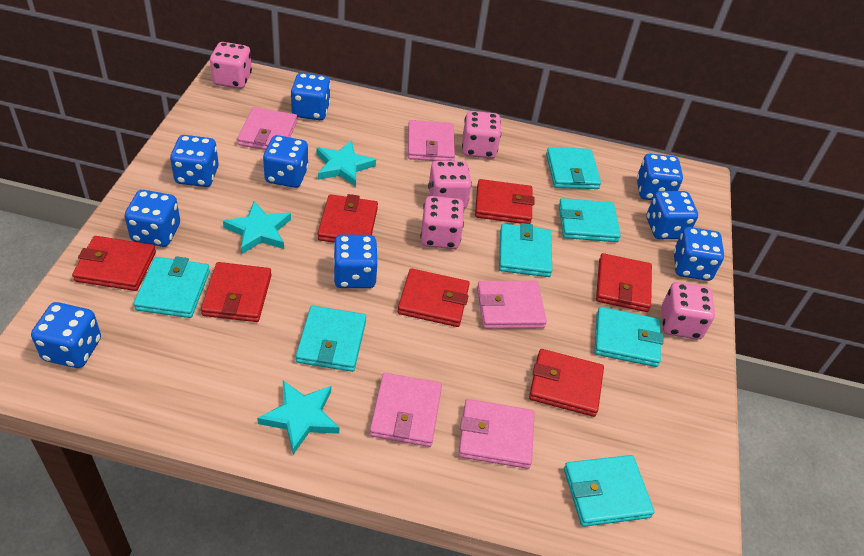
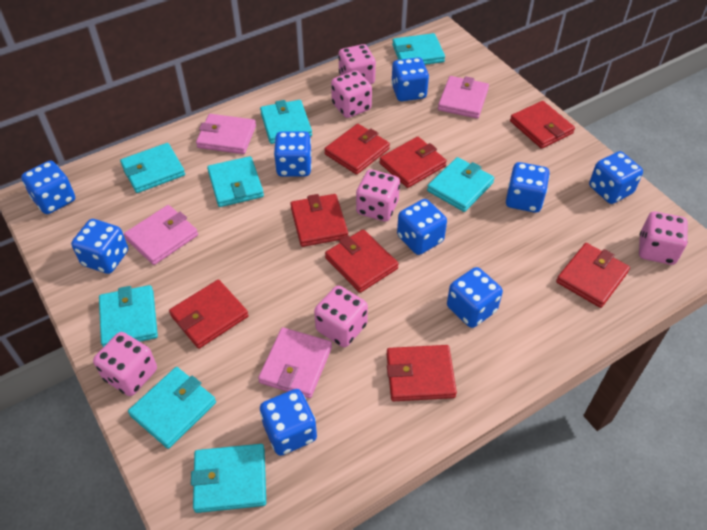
pink dice: [210,42,252,89] [420,196,464,249] [428,161,472,209] [462,111,501,158] [662,282,715,339] = 5 -> [93,332,157,396] [314,286,368,347] [331,71,372,118] [338,44,376,84] [356,169,400,222] [639,211,688,265] = 6
pink wallet: [237,107,297,150] [370,373,442,447] [408,120,455,161] [458,399,535,469] [477,281,547,329] = 5 -> [124,205,198,265] [196,114,256,154] [258,327,332,398] [438,76,489,119] = 4
red wallet: [72,236,156,291] [201,262,271,322] [318,194,378,243] [398,269,470,327] [475,179,535,224] [529,349,604,417] [596,253,652,312] = 7 -> [169,280,249,349] [290,194,348,247] [324,124,390,175] [325,229,399,293] [379,137,447,188] [387,345,457,401] [510,101,575,149] [556,243,630,308] = 8
turquoise star: [223,201,291,254] [257,381,339,455] [316,140,376,187] = 3 -> none = 0
turquoise wallet: [134,256,210,318] [296,306,366,372] [499,223,552,277] [546,147,601,189] [559,198,621,242] [564,455,654,527] [594,307,663,367] = 7 -> [99,285,158,347] [120,143,185,193] [128,367,216,449] [191,444,266,513] [207,156,264,207] [260,100,312,144] [392,33,445,65] [427,157,494,212] = 8

